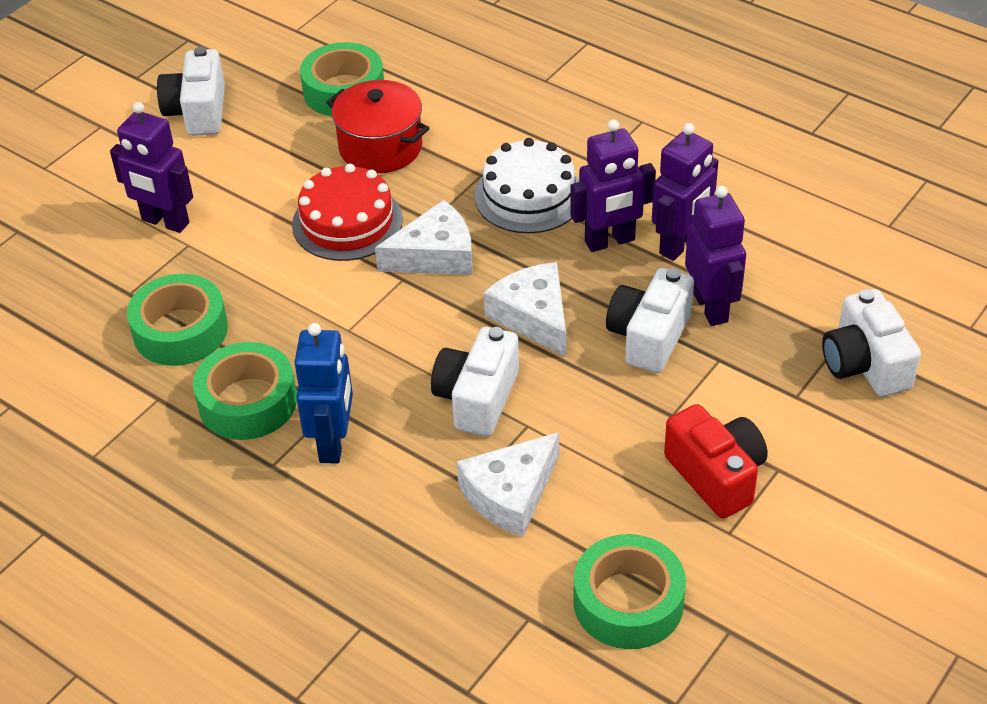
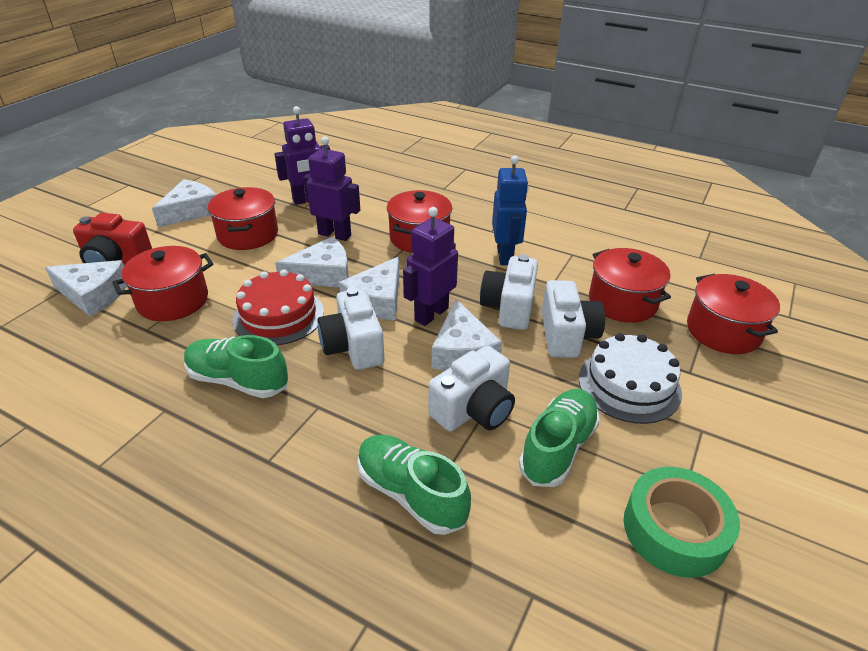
green shoe: none = 0 -> [184,335,288,398] [357,434,471,535] [519,389,600,487] = 3
green tape: [127,274,228,366] [193,342,297,440] [300,42,384,116] [574,534,686,649] = 4 -> [624,467,740,578] = 1
purple robot: [110,102,193,233] [570,120,656,252] [652,123,718,261] [685,186,746,326] = 4 -> [274,106,330,205] [303,136,360,241] [403,207,458,326] = 3
red pot: [326,80,429,173] = 1 -> [112,246,214,321] [208,187,278,250] [387,190,452,253] [589,248,671,323] [687,274,780,354] = 5
white cheese: [375,200,472,275] [457,432,559,537] [484,262,566,357] = 3 -> [45,260,127,317] [152,179,216,227] [275,237,349,287] [339,257,399,320] [432,299,502,371] = 5

